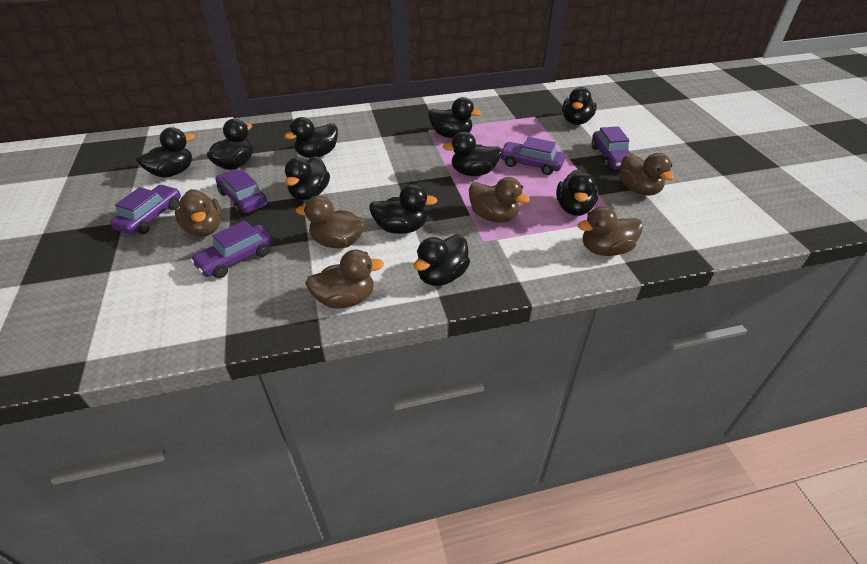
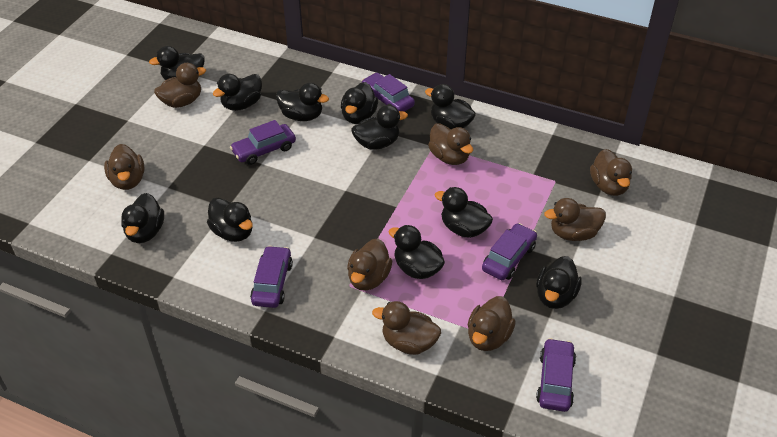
black duck: [136,127,195,178] [207,119,253,170] [284,117,338,158] [285,156,330,200] [369,184,438,234] [414,234,470,286] [428,97,481,138] [443,131,502,176] [556,169,599,216] [562,87,597,125] = 10 -> [121,193,164,243] [149,46,205,80] [207,198,253,242] [213,74,262,111] [276,83,329,121] [341,82,378,124] [352,105,408,150] [388,225,445,279] [425,84,476,129] [434,187,493,238] [536,256,582,309] = 11
brown duck: [175,189,222,237] [296,196,366,248] [305,249,384,309] [469,177,530,223] [578,206,643,256] [619,153,674,196] = 6 -> [104,144,145,190] [154,63,206,108] [347,239,392,291] [372,301,441,355] [428,123,473,165] [468,296,516,351] [544,198,606,241] [590,149,632,196] = 8

